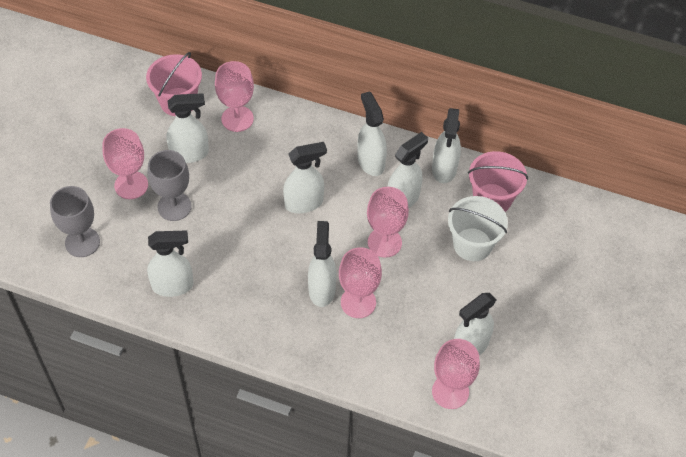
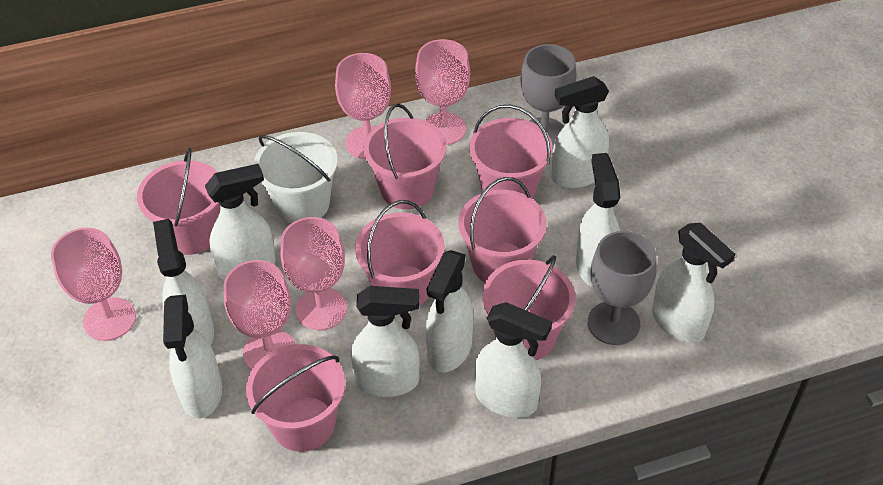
pink bucket: [146,52,202,116] [468,151,528,212] = 2 -> [137,148,220,255] [246,344,345,452] [355,200,445,306] [363,104,447,209] [458,177,547,282] [469,105,553,199] [482,255,576,360] = 7
white spray bottle: [147,230,194,297] [166,93,209,163] [283,142,327,213] [308,221,337,307] [357,91,387,176] [387,132,428,208] [432,108,461,183] [454,293,496,355] = 8 -> [153,219,214,345] [163,295,222,418] [205,164,276,281] [351,286,420,397] [426,250,473,373] [475,302,552,418] [551,76,609,188] [576,153,620,287] [652,223,735,343] = 9

